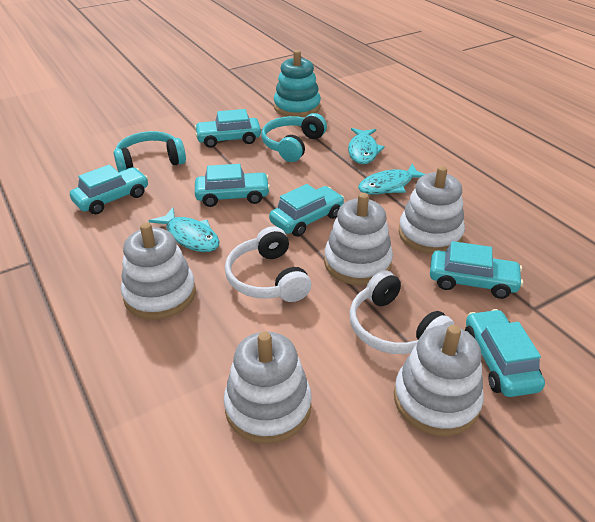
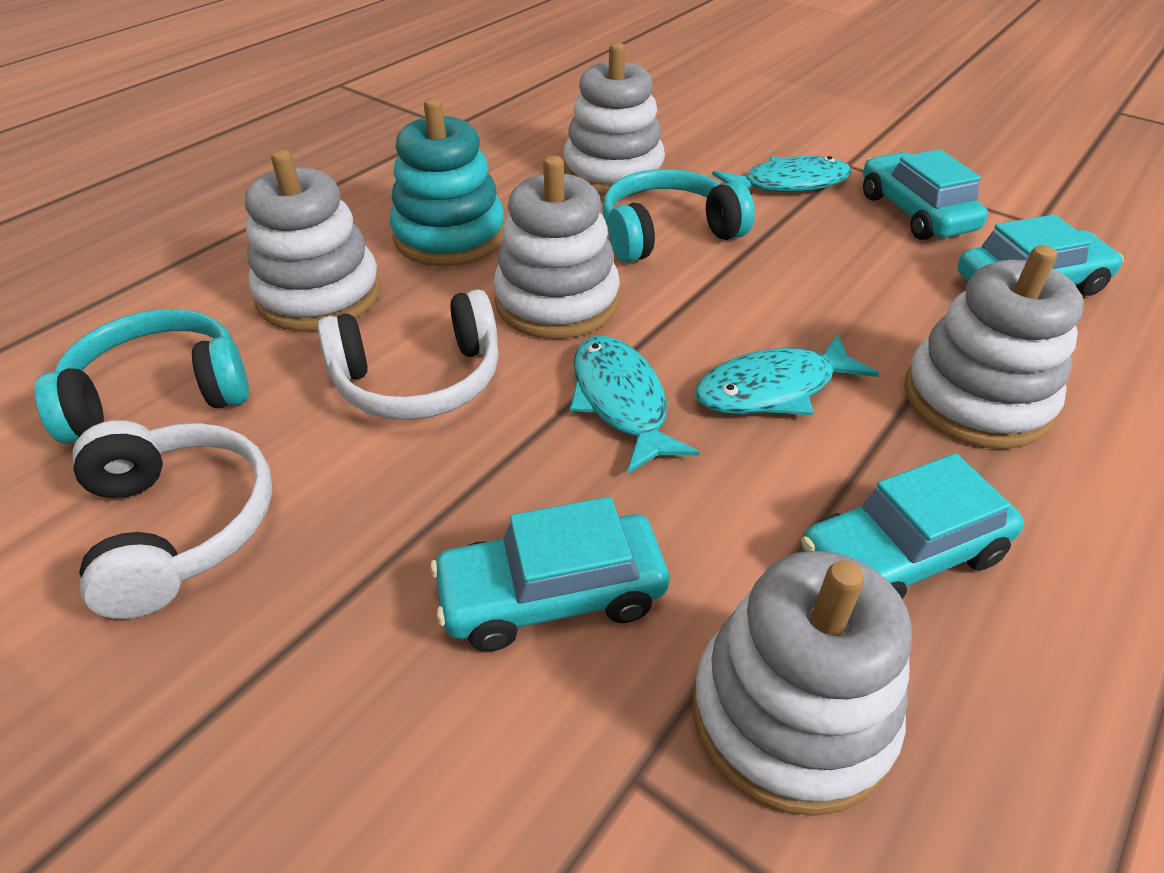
turquoise car: [70,165,149,214] [195,109,261,148] [195,164,270,207] [269,184,344,237] [430,241,523,299] [465,309,545,397] = 6 -> [430,497,669,652] [801,453,1024,599] [863,149,988,240] [957,214,1124,296] = 4

